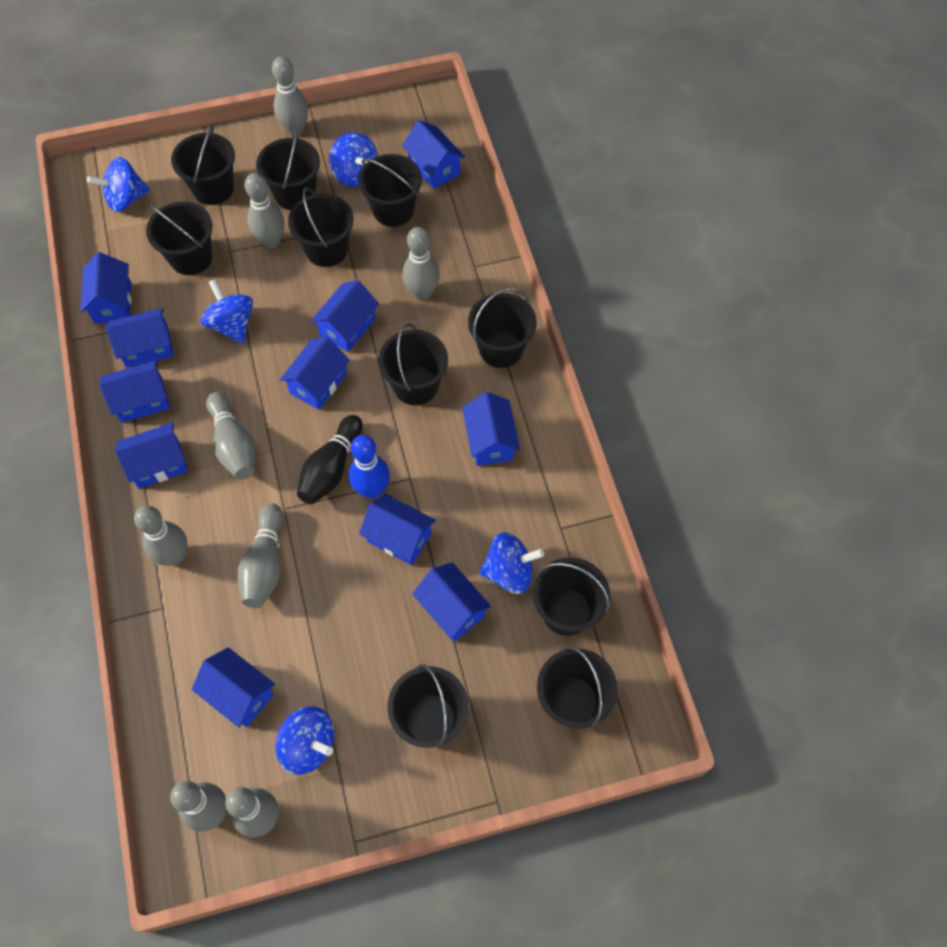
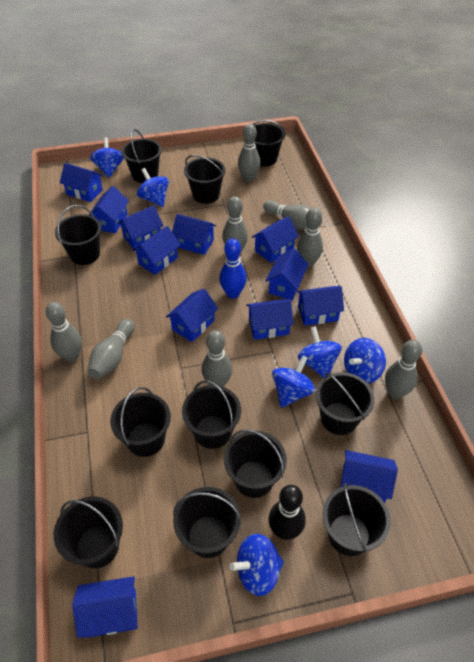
black bucket: [146,202,213,275] [171,125,235,205] [256,129,320,210] [288,187,354,267] [358,154,422,227] [378,323,448,405] [387,664,469,748] [468,288,537,368] [533,557,610,636] [537,646,618,728] = 10 -> [54,497,123,568] [55,205,101,265] [110,387,171,457] [121,129,162,183] [173,487,242,558] [182,380,241,449] [184,155,226,204] [224,429,287,498] [252,120,286,166] [316,372,375,435] [323,483,391,556] = 11
blue house: [81,252,131,324] [99,360,170,423] [105,308,174,368] [115,423,188,489] [192,647,275,728] [280,337,350,410] [311,280,379,352] [359,494,436,565] [402,120,465,189] [412,562,491,642] [462,392,520,466] = 11 -> [60,163,103,202] [72,576,138,638] [89,186,129,233] [118,206,163,249] [132,226,180,275] [166,289,218,342] [172,214,216,255] [246,299,294,340] [252,216,299,263] [266,248,309,300] [297,286,344,326] [340,450,398,503] = 12
blue spinning top: [87,157,150,212] [200,279,253,344] [275,706,334,775] [329,132,378,187] [479,532,544,594] = 5 -> [90,137,124,178] [137,168,169,207] [229,534,284,596] [272,355,315,408] [298,326,342,378] [344,338,386,383] = 6

